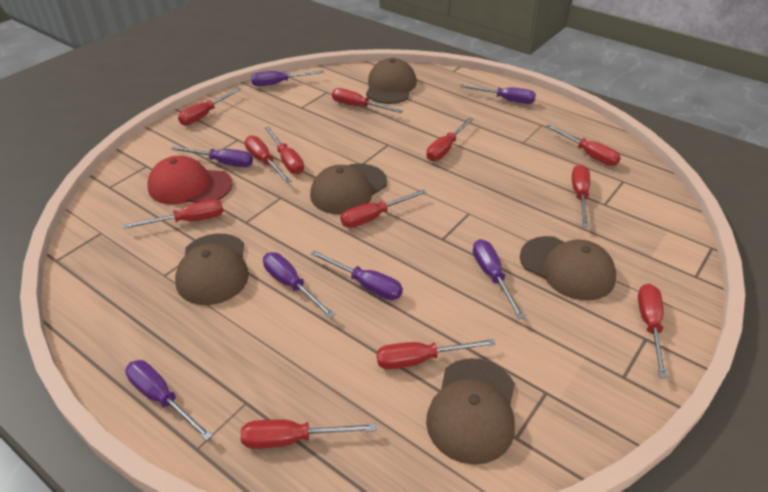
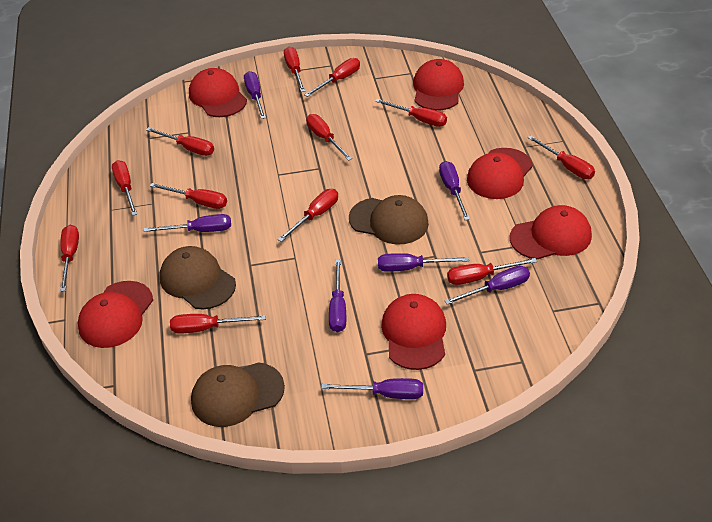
brown cap: [175,234,249,305] [310,164,387,215] [366,58,417,104] [426,358,515,465] [520,236,616,300] = 5 -> [160,246,236,309] [191,362,285,427] [349,195,429,245] = 3
red cap: [147,156,233,204] = 1 -> [78,281,153,348] [189,68,247,117] [381,294,446,370] [413,59,464,111] [467,148,533,199] [510,205,592,260] = 6

